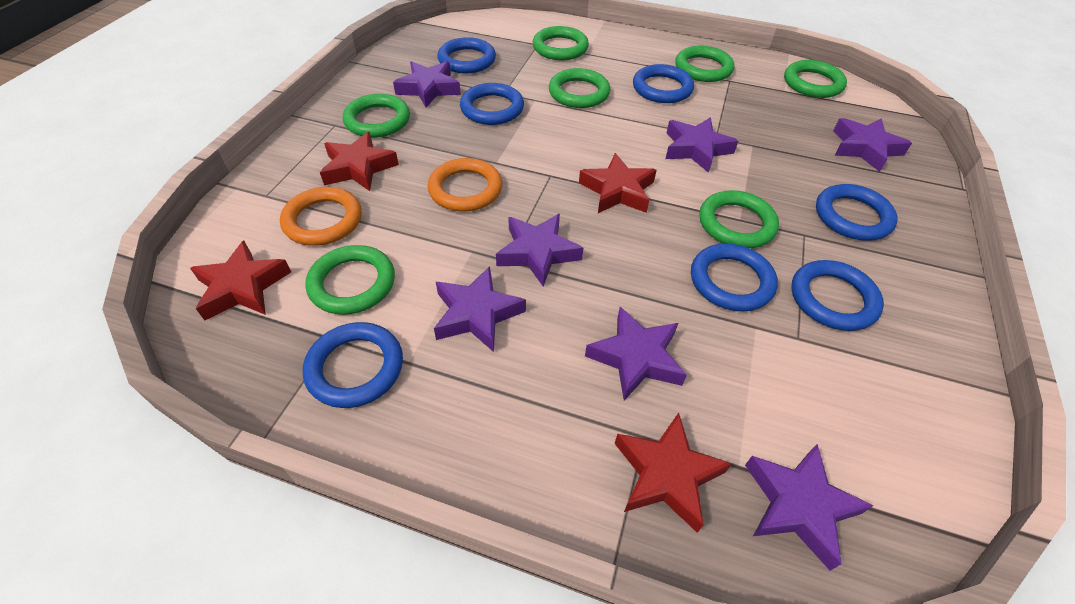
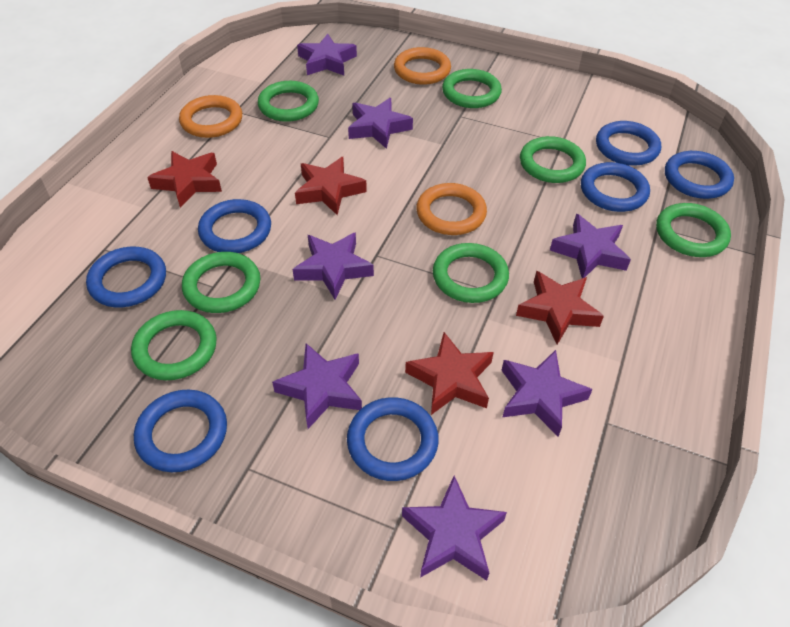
orange ring: [280,187,362,246] [428,158,502,212] = 2 -> [179,95,242,138] [394,47,451,85] [416,183,487,235] = 3

